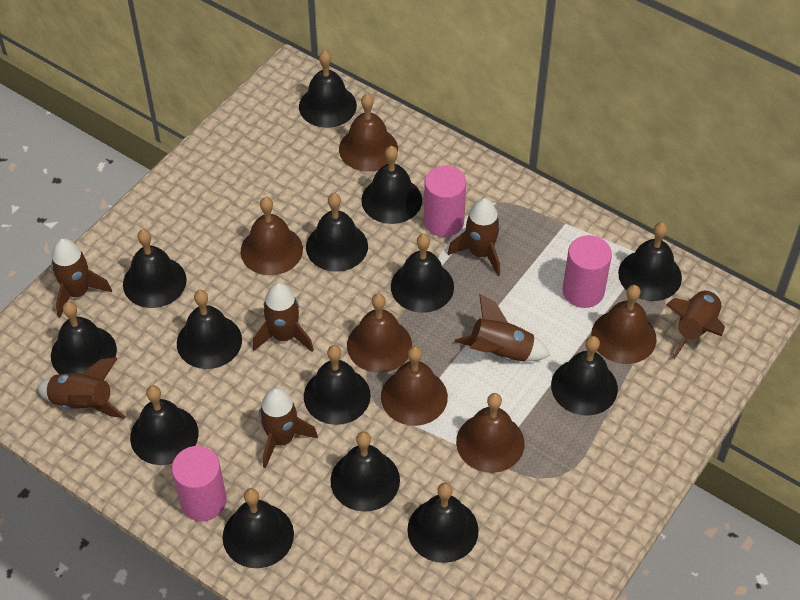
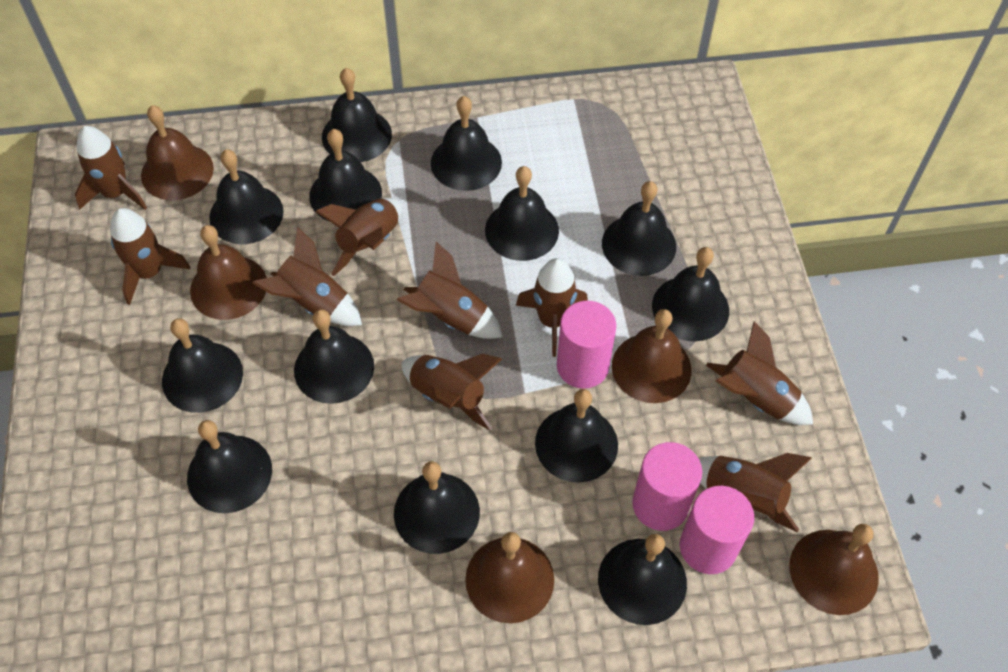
black bell: [51,301,117,374] [123,229,187,308] [130,385,198,465] [177,290,242,369] [223,488,294,568] [299,50,357,128] [304,345,371,425] [306,193,368,272] [330,431,400,512] [361,146,422,224] [391,234,454,313] [407,483,479,563] [551,336,618,416] [618,222,682,301] = 14 -> [162,318,243,413] [187,420,272,513] [209,149,284,244] [294,309,374,404] [309,129,382,222] [322,68,392,162] [394,461,480,554] [431,96,502,191] [485,166,559,261] [535,389,618,483] [598,534,687,625] [602,181,676,276] [652,247,729,341] = 13
brown bell: [241,197,303,275] [339,94,398,172] [347,294,412,373] [381,346,448,426] [456,393,525,473] [591,285,657,364] = 6 -> [141,105,214,200] [190,225,267,320] [465,532,554,623] [612,309,692,403] [789,524,879,615] = 5
brown rocket: [37,358,126,419] [51,238,112,318] [252,283,314,352] [259,388,318,468] [448,198,501,276] [455,294,551,362] [666,290,725,359] = 7 -> [75,126,147,210] [110,208,190,305] [253,227,362,326] [315,198,402,276] [397,242,503,339] [401,354,502,431] [516,258,588,357] [698,453,811,532] [706,321,813,425] = 9

